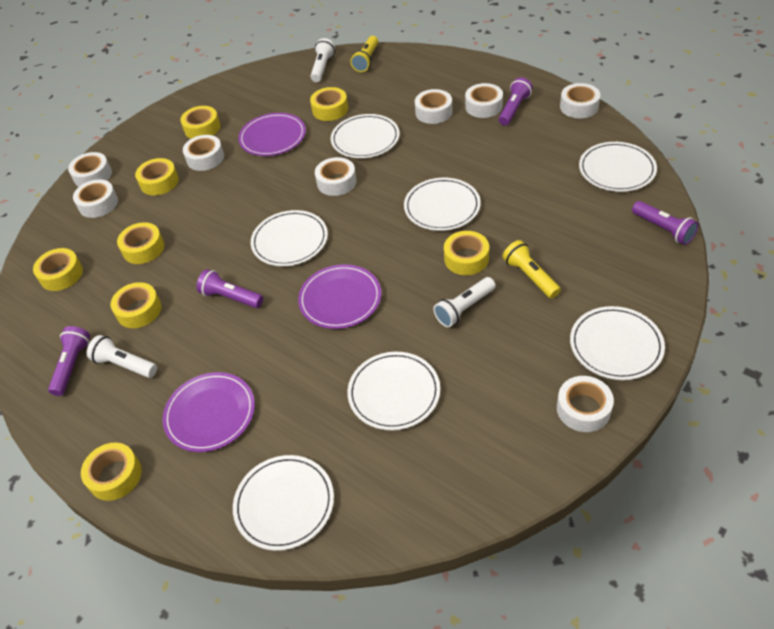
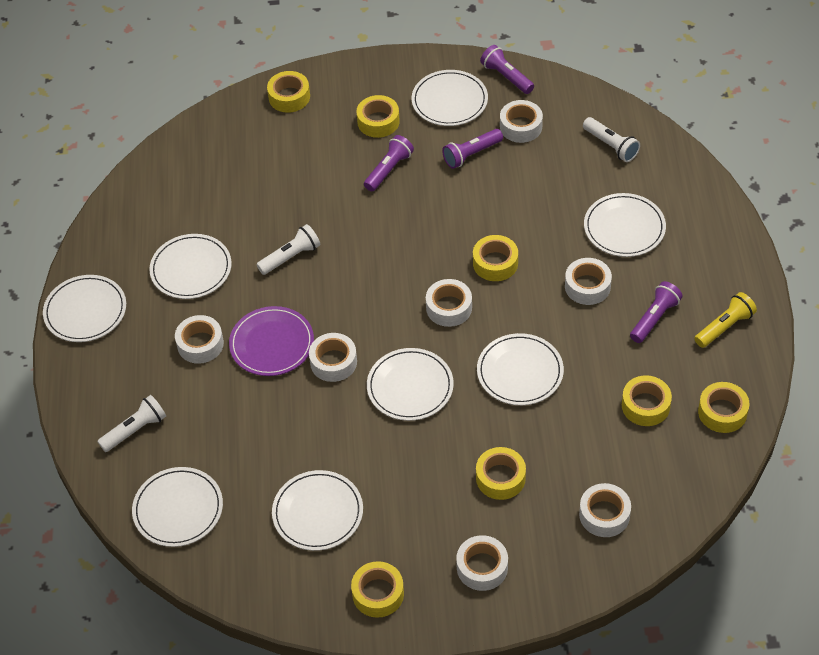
purple plate: [163,372,255,452] [238,113,306,156] [298,264,381,329] = 3 -> [229,306,314,376] = 1
white plate: [233,455,334,551] [251,210,328,266] [331,114,400,158] [348,352,440,430] [404,178,481,231] [570,306,665,380] [579,142,657,192] = 7 -> [43,275,126,342] [132,467,223,547] [149,234,232,299] [272,470,363,551] [367,348,454,421] [412,70,488,126] [477,333,564,405] [584,193,666,257] = 8
white tape: [68,152,112,187] [73,179,118,218] [183,135,224,171] [315,157,357,196] [415,89,452,124] [465,83,503,118] [557,376,614,432] [560,83,600,118] = 8 -> [175,315,224,364] [309,333,357,382] [426,279,472,327] [456,535,508,591] [500,100,543,143] [565,258,612,305] [579,483,631,537] = 7
yellow flashlight: [350,36,378,72] [503,240,561,298] = 2 -> [694,292,757,348] = 1
yellow tape: [33,248,83,291] [81,443,142,501] [110,282,161,328] [117,222,164,264] [135,158,179,196] [181,106,220,139] [310,87,348,121] [444,231,489,275] = 8 -> [267,71,310,113] [351,561,404,618] [356,95,400,138] [473,235,518,281] [476,447,526,500] [622,375,672,426] [698,382,749,433] = 7

